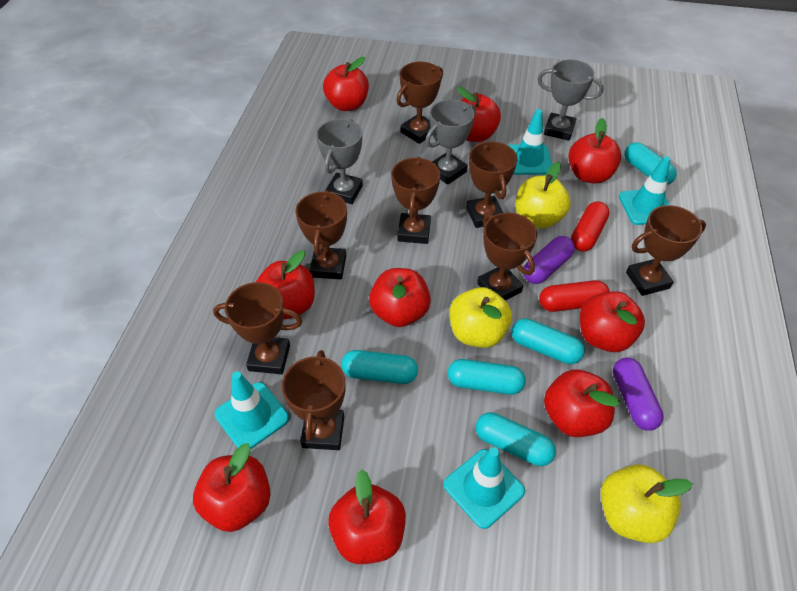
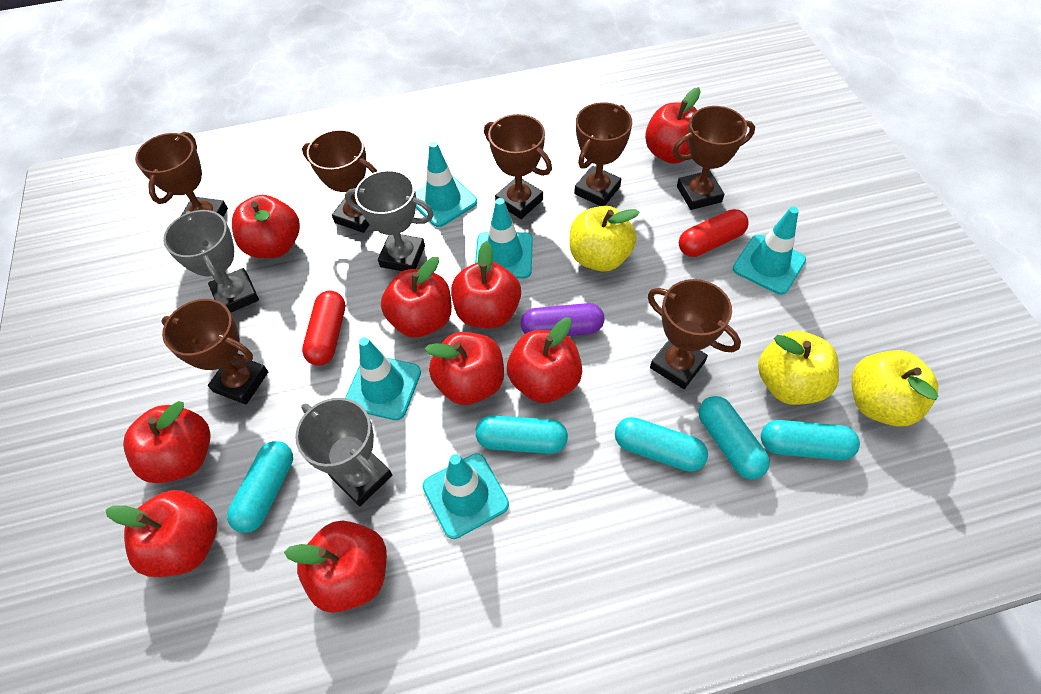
brown trophy: [213,282,302,374] [282,350,345,450] [295,190,347,279] [391,157,440,244] [396,62,443,144] [466,141,517,228] [477,213,537,301] [626,205,706,296] = 8 -> [135,132,228,217] [161,299,268,405] [302,129,377,233] [484,114,552,219] [574,102,632,206] [647,279,741,389] [672,106,755,210] = 7
purple capsule: [524,236,575,284] [613,357,664,431] = 2 -> [521,303,604,336] = 1
turquoise traffic cone: [214,371,289,450] [444,447,525,529] [508,109,552,175] [619,156,670,225] = 4 -> [345,337,421,420] [416,142,477,227] [422,453,509,539] [475,198,533,279] [733,207,806,295] = 5

